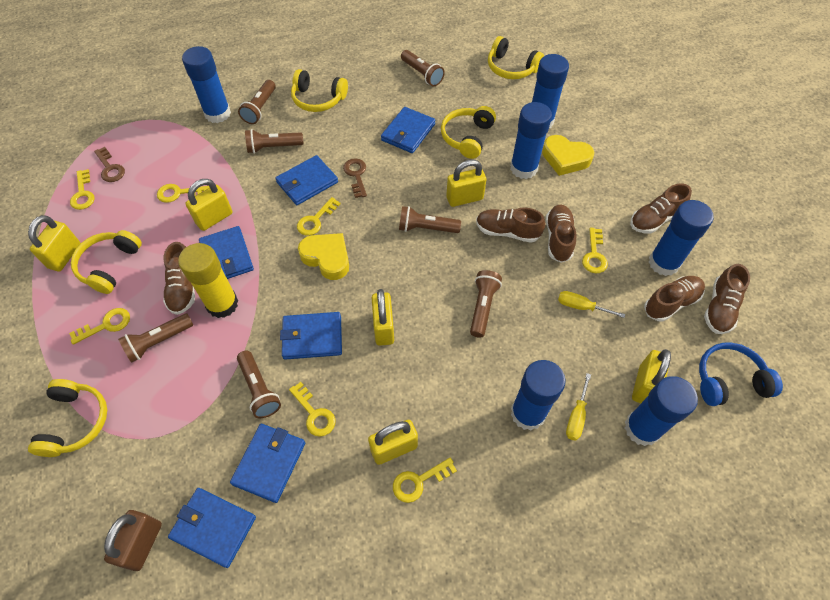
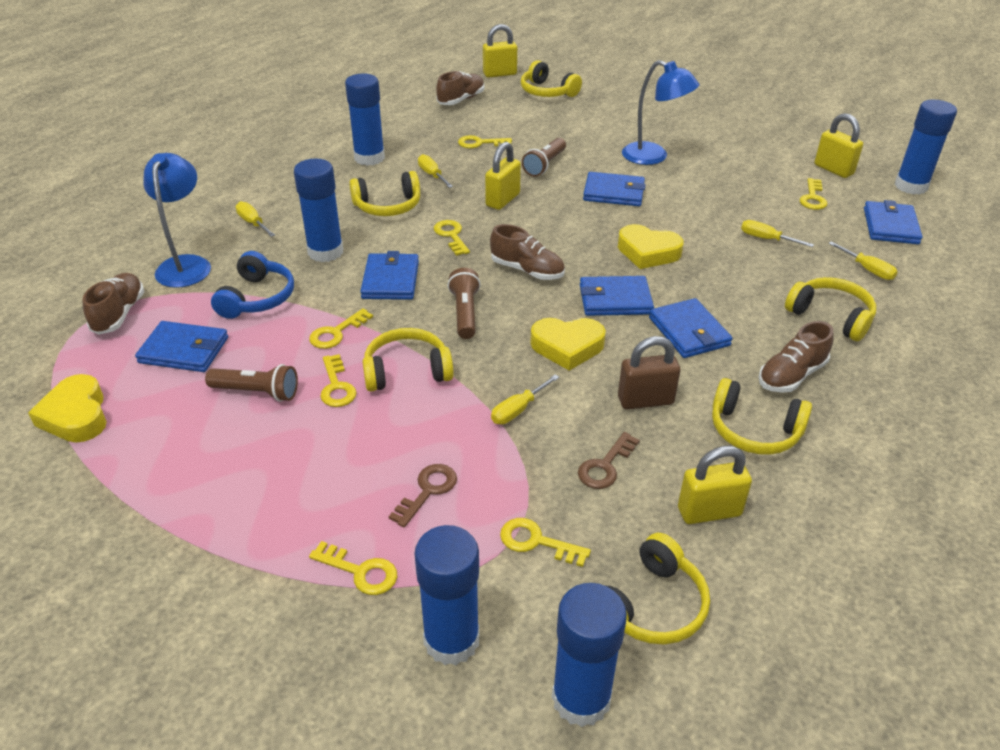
blue glue stick: [182,46,231,123] [510,102,552,179] [511,360,566,430] [532,54,569,128] [625,376,698,446] [649,200,713,276] = 6 -> [294,159,343,262] [345,73,385,166] [414,525,479,665] [552,583,627,727] [895,100,957,195] = 5
blue lamp: none = 0 -> [143,153,211,288] [622,60,700,165] = 2
brown flashlight: [118,313,193,363] [237,351,281,418] [238,80,276,124] [245,129,303,154] [399,206,461,233] [401,50,445,86] [470,270,502,338] = 7 -> [205,364,298,402] [448,268,481,339] [522,138,566,177] = 3
brown shoe: [163,242,195,315] [476,208,545,243] [546,204,576,263] [630,184,692,234] [644,276,705,322] [704,264,750,334] = 6 -> [82,273,144,335] [436,71,484,105] [490,224,565,280] [759,321,833,393] = 4
yellow glue stick: [178,243,238,318] = 1 -> none = 0
yellow headphones: [28,379,107,457] [71,230,142,294] [291,69,348,112] [441,106,496,159] [488,36,544,79] = 5 -> [349,171,420,216] [362,328,454,391] [521,60,582,97] [604,533,710,644] [712,378,812,455] [785,277,876,341] = 6
yellow heart: [298,233,349,280] [542,135,594,176] = 2 -> [28,374,107,443] [530,318,606,371] [618,224,684,269] = 3
yellow padlock: [28,215,81,272] [186,179,233,231] [368,420,418,465] [372,289,394,346] [446,159,487,207] [632,349,671,403] = 6 -> [483,24,517,78] [485,142,521,210] [678,446,752,524] [815,113,863,178] = 4
yellow screwdriver: [558,291,625,318] [566,373,591,441] = 2 -> [236,201,275,237] [418,154,453,188] [491,374,559,424] [741,220,814,247] [828,241,898,280] = 5

